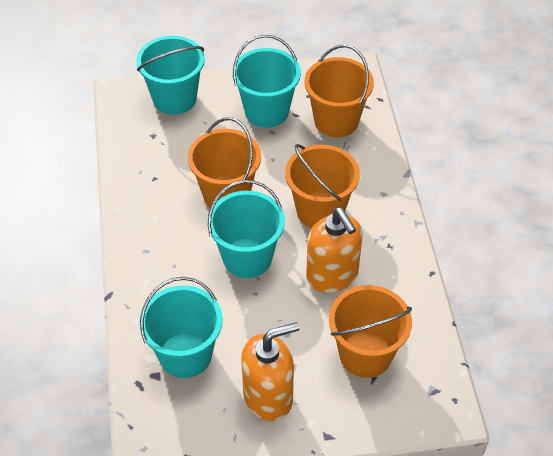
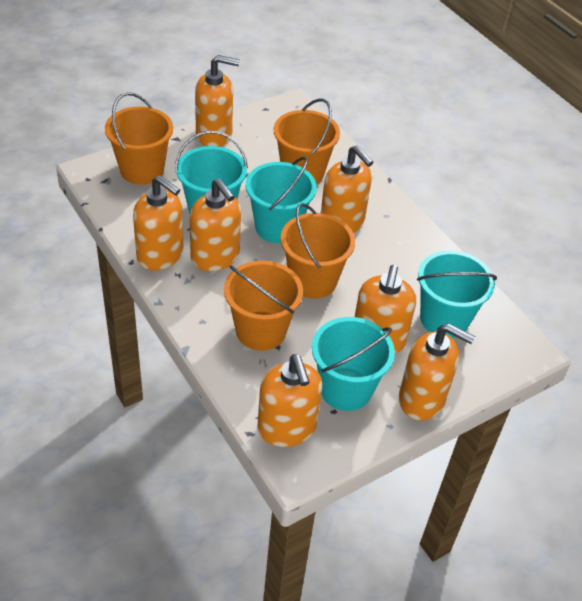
orange soap dispenser: [241,322,299,421] [306,208,363,293] = 2 -> [133,175,183,271] [190,178,241,271] [195,55,240,147] [257,354,323,447] [321,145,373,233] [355,265,416,354] [399,323,475,421] = 7

